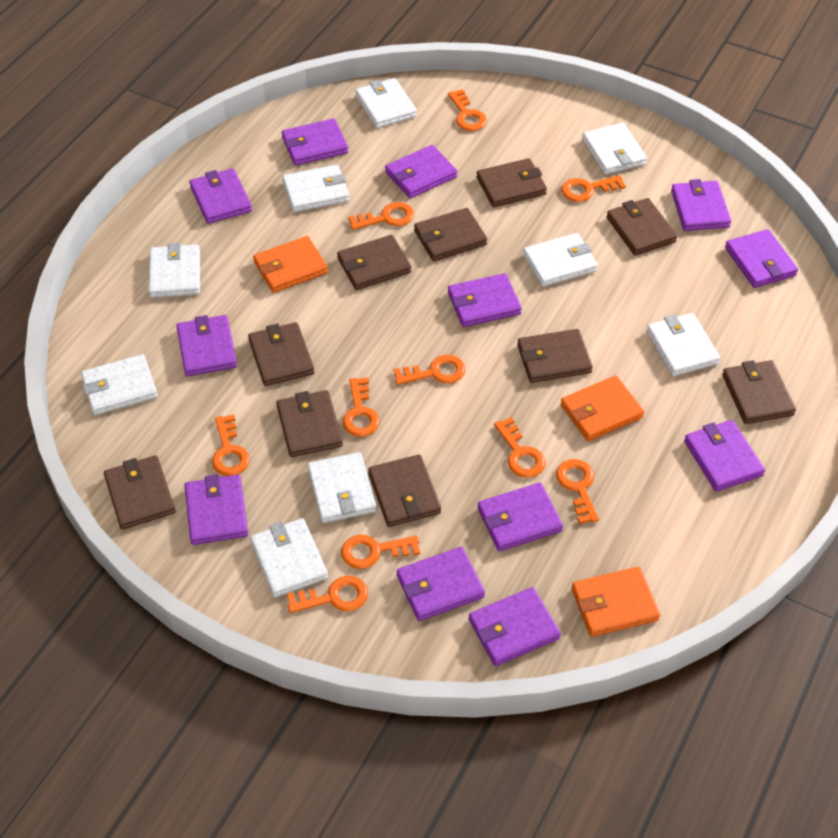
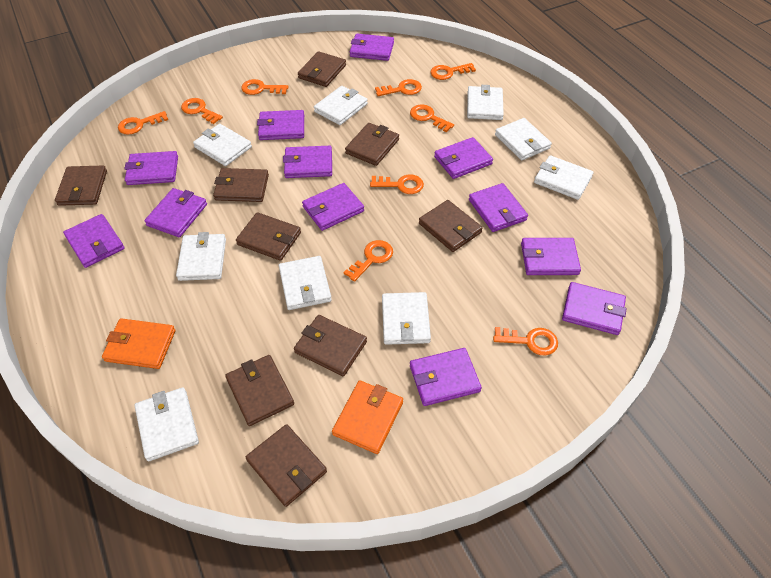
brown wallet: [104,455,176,529] [248,322,314,386] [276,390,343,457] [337,235,411,290] [368,455,441,527] [414,208,487,261] [477,158,547,207] [517,329,593,383] [607,198,677,255] [722,360,796,424] = 10 -> [55,166,107,206] [213,168,269,202] [225,355,294,426] [236,212,301,261] [246,424,327,507] [294,315,367,376] [298,51,346,87] [345,123,399,166] [419,200,483,252] = 9
orange key: [212,414,250,476] [287,576,368,613] [341,535,420,569] [342,378,380,437] [348,202,414,230] [393,355,466,385] [448,89,487,131] [494,417,546,478] [556,459,599,524] [561,175,626,202] = 10 -> [118,111,168,135] [181,98,223,124] [241,79,288,95] [343,240,393,282] [370,175,424,194] [375,79,422,96] [410,104,454,132] [430,63,476,80] [493,327,558,356] = 9
orange wallet: [253,236,328,293] [561,376,644,441] [571,567,660,637] = 3 -> [102,318,176,369] [332,380,403,454] = 2

